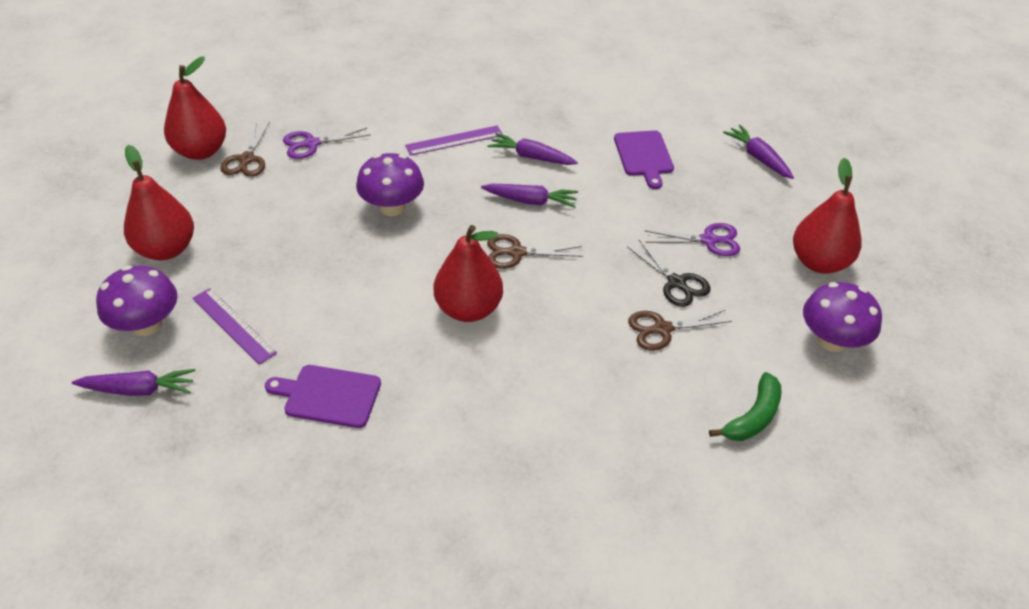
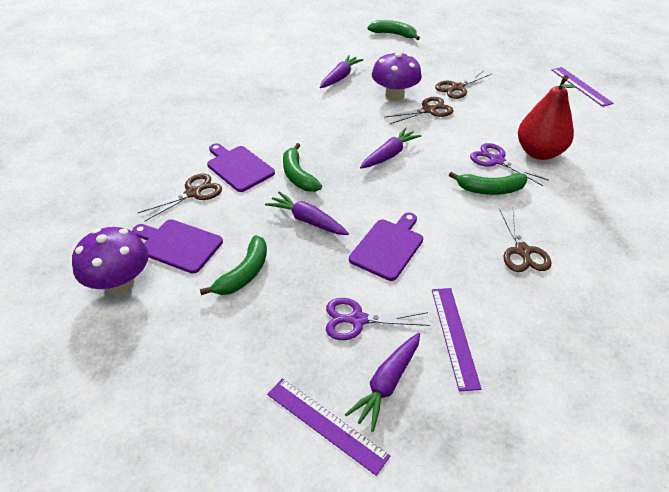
black scissors: [627,240,711,307] = 1 -> none = 0
brown scissors: [220,122,270,177] [487,234,583,269] [628,310,732,351] = 3 -> [138,174,222,221] [384,97,454,124] [435,70,492,99] [499,208,551,272] = 4
green banana: [709,372,781,441] = 1 -> [200,235,267,295] [283,143,322,192] [367,20,420,40] [449,172,527,195] = 4
purple cutting board: [265,365,381,428] [614,130,674,189] = 2 -> [132,219,223,274] [207,143,275,192] [349,213,423,281] = 3
purple mushroom: [96,266,178,336] [356,153,424,216] [803,282,882,352] = 3 -> [72,227,149,293] [372,52,422,101] = 2
purple ruler: [193,288,277,365] [405,125,503,156] = 2 -> [267,378,390,476] [432,288,481,392] [552,67,614,107] = 3
red pear: [124,145,194,260] [164,57,226,160] [434,225,503,322] [793,158,861,274] = 4 -> [518,75,576,160] = 1

